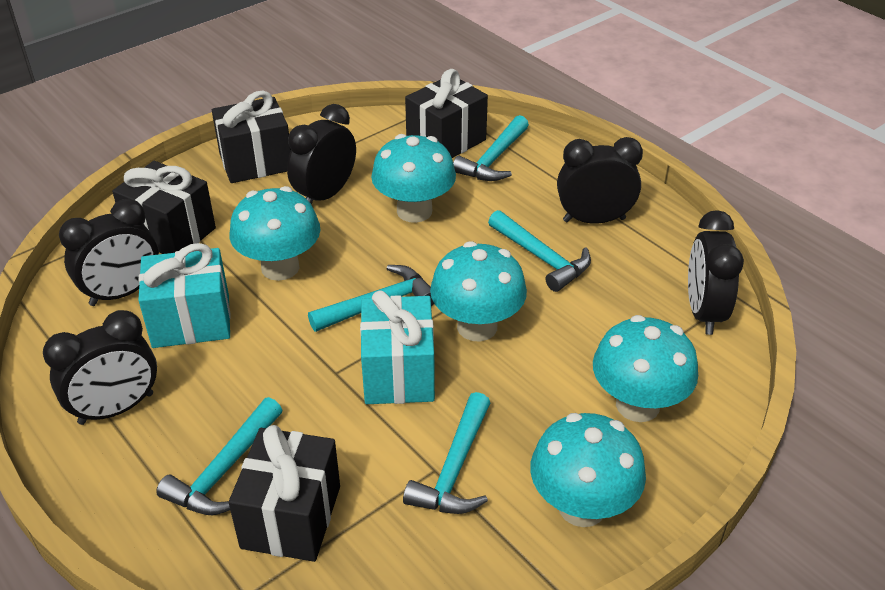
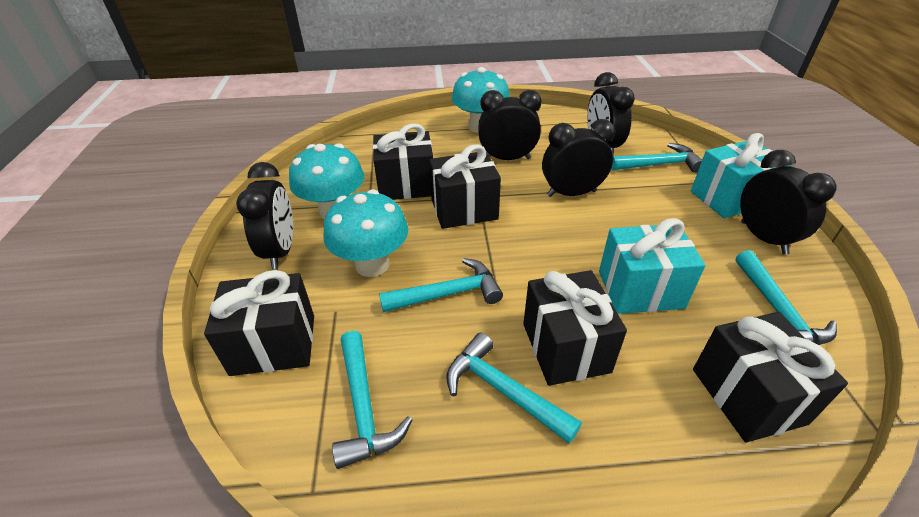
black gift: [112,161,216,254] [212,91,291,183] [228,425,340,562] [405,69,488,158] = 4 -> [204,270,314,376] [373,124,433,200] [429,144,501,229] [523,270,627,386] [693,312,848,443] = 5
turquoise mushroom: [230,186,320,281] [371,134,456,223] [430,241,527,341] [530,413,646,527] [593,315,698,422] = 5 -> [289,143,364,219] [324,189,408,277] [452,67,510,133] = 3

